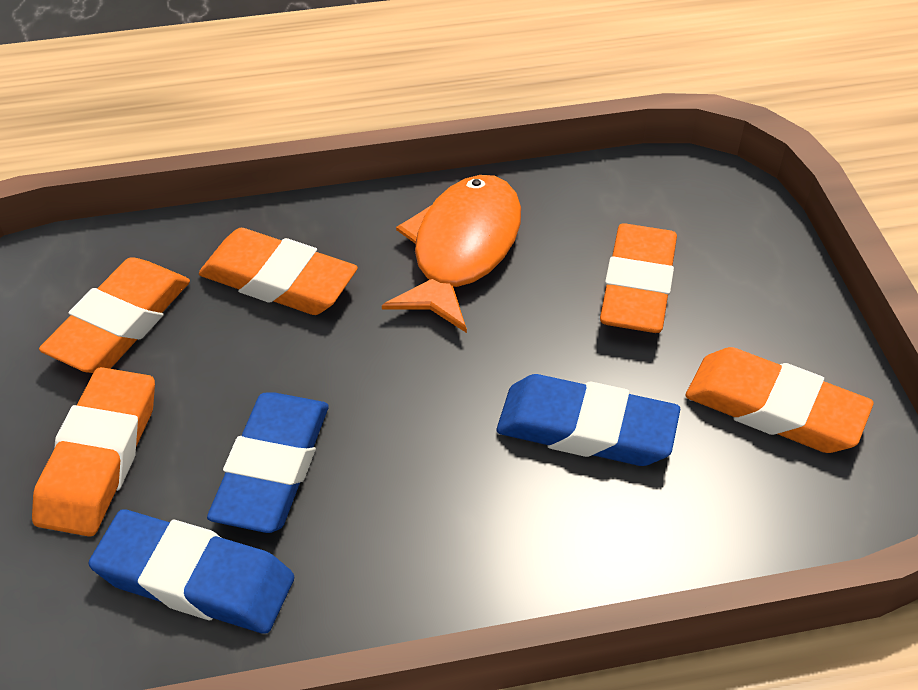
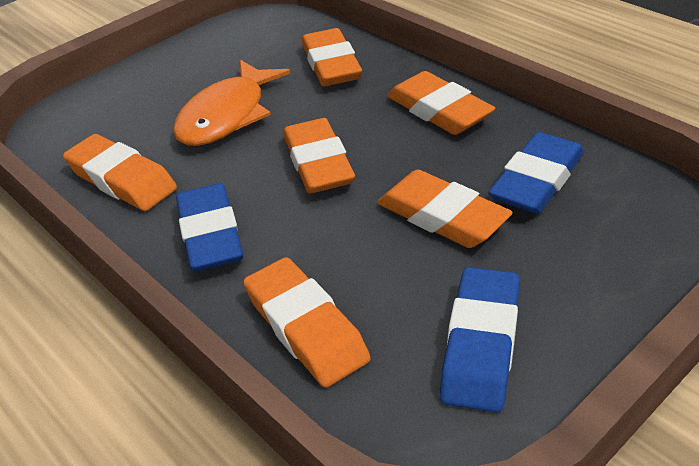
orange eraser: [32,367,155,537] [39,257,190,373] [199,228,358,315] [600,223,677,333] [686,347,874,453] = 5 -> [63,134,177,211] [243,257,371,388] [283,118,355,193] [302,28,362,86] [377,170,513,248] [387,71,495,135] = 6

